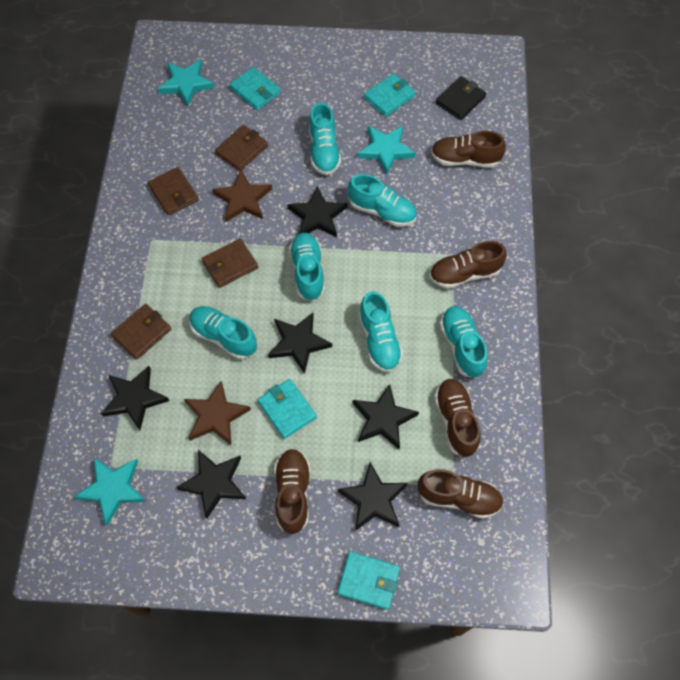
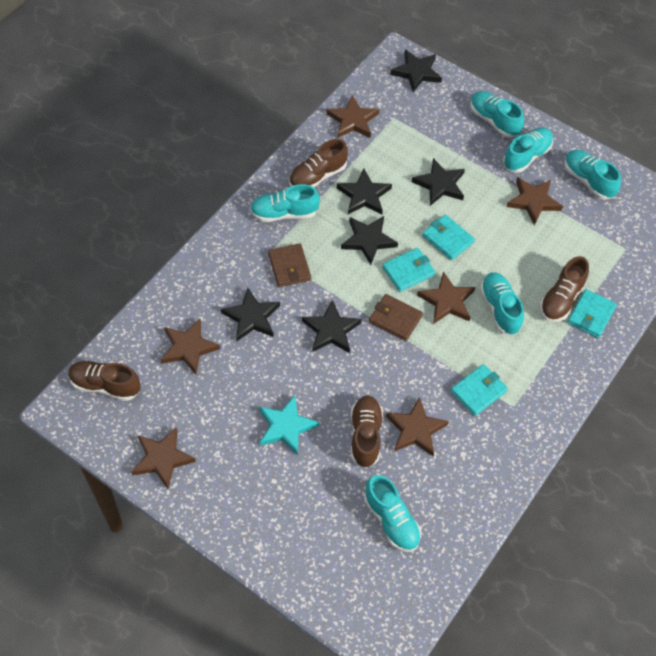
black wallet: [436,76,486,120] = 1 -> none = 0
brown shoe: [274,449,310,534] [418,469,504,519] [429,241,507,289] [431,131,506,168] [434,379,481,457] = 5 -> [68,361,141,401] [289,139,348,188] [351,396,383,468] [540,256,589,322] = 4
brown star: [184,381,251,445] [212,170,272,222] = 2 -> [131,427,196,489] [160,319,220,374] [326,95,379,138] [386,397,449,456] [417,271,475,324] [506,177,563,225] = 6
brown wallet: [111,304,171,360] [148,167,199,215] [202,238,258,288] [215,125,268,171] = 4 -> [268,243,311,287] [369,294,423,341] = 2
turquoise star: [74,458,146,526] [158,59,215,106] [357,126,416,175] = 3 -> [259,395,319,456] = 1

